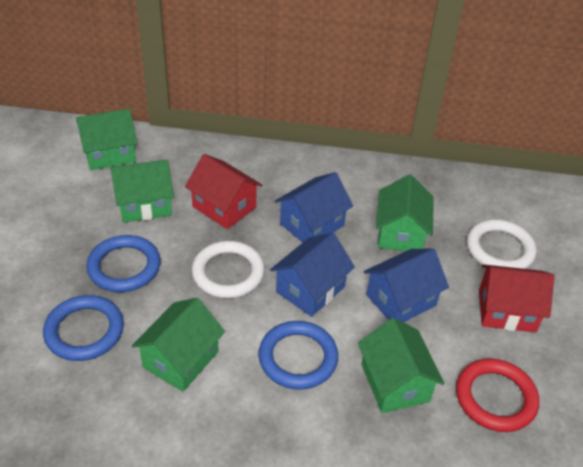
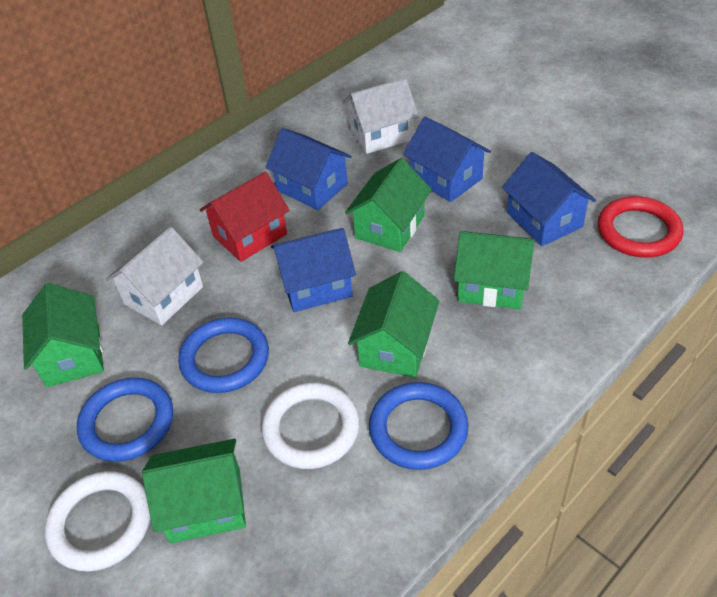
blue house: [270,233,355,317] [275,172,353,243] [364,248,449,323] = 3 -> [266,128,352,210] [271,228,356,312] [403,117,491,202] [502,152,596,246] = 4
red house: [185,154,262,229] [479,264,555,332] = 2 -> [200,172,290,262] = 1
white house: none = 0 -> [106,227,203,325] [343,78,419,154] = 2

